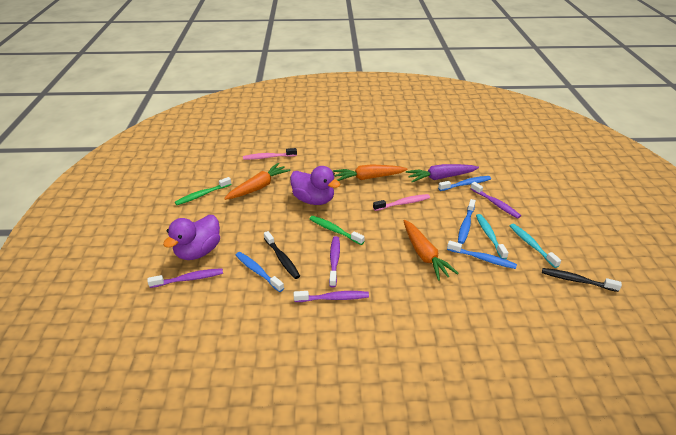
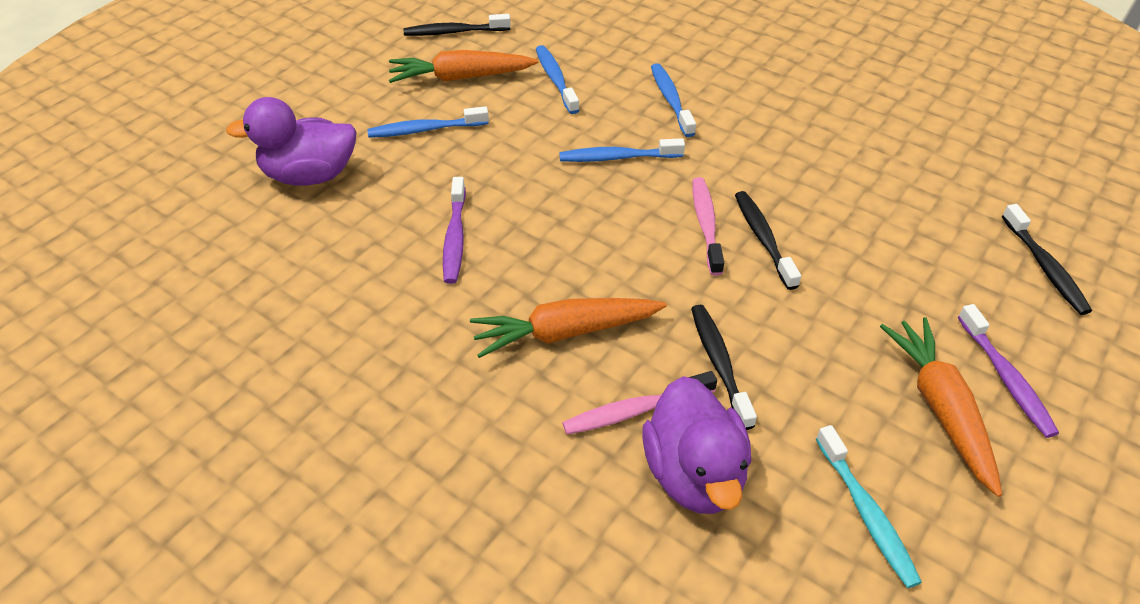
black toothbrush: [264,231,300,279] [542,268,622,292] = 2 -> [403,14,511,36] [691,305,757,430] [735,191,801,290] [1002,204,1092,315] = 4
green toothbrush: [175,177,232,205] [309,216,365,245] = 2 -> none = 0
purple carrot: [406,164,479,182] = 1 -> none = 0
purple toothbrush: [147,268,223,288] [294,291,369,302] [329,236,340,287] [470,182,521,219] = 4 -> [443,177,466,284] [958,304,1059,438] = 2
turquoise toothbrush: [476,214,509,259] [510,224,561,268] = 2 -> [816,425,922,588] = 1

